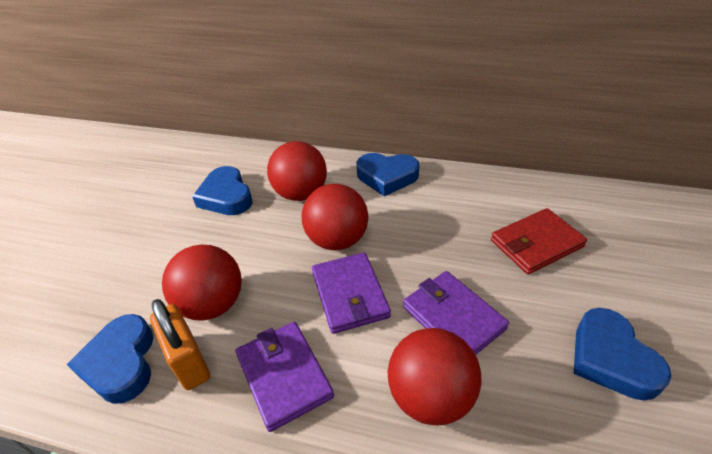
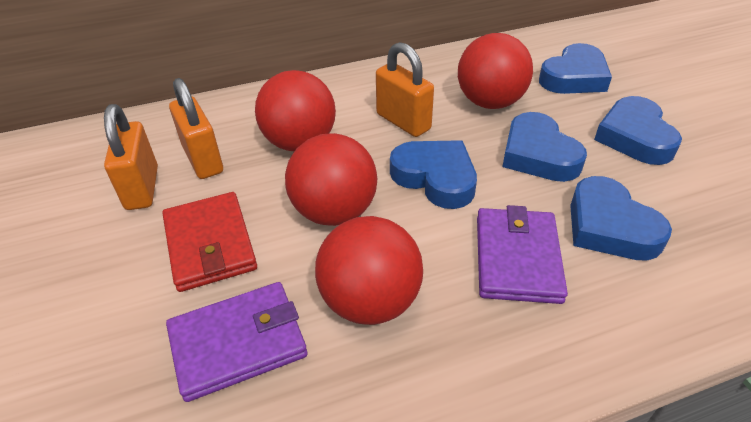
blue heart: [67,314,154,404] [192,166,253,215] [356,153,420,196] [574,308,672,401] = 4 -> [390,140,477,209] [502,112,587,182] [539,43,612,94] [570,176,672,261] [594,96,682,165] = 5
orange padlock: [150,299,210,390] = 1 -> [104,104,158,210] [169,78,223,179] [376,42,434,137] = 3
purple wallet: [236,322,334,432] [312,252,391,334] [403,271,509,355] = 3 -> [166,282,307,402] [477,205,568,304] = 2

